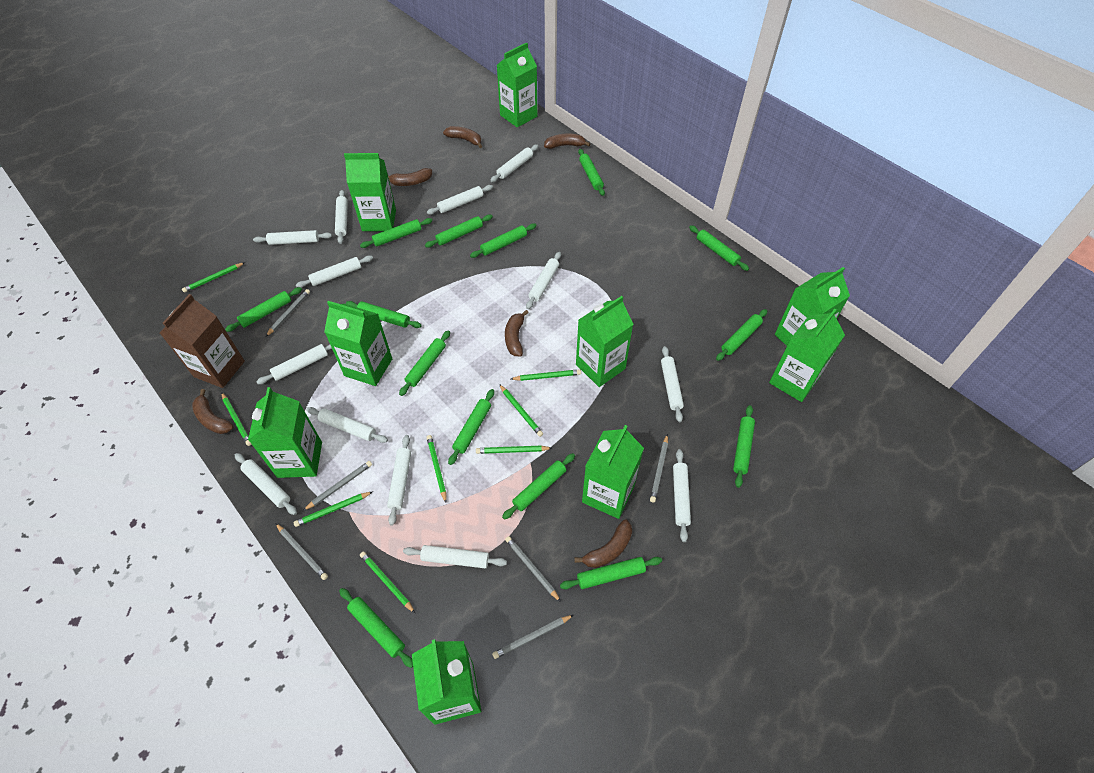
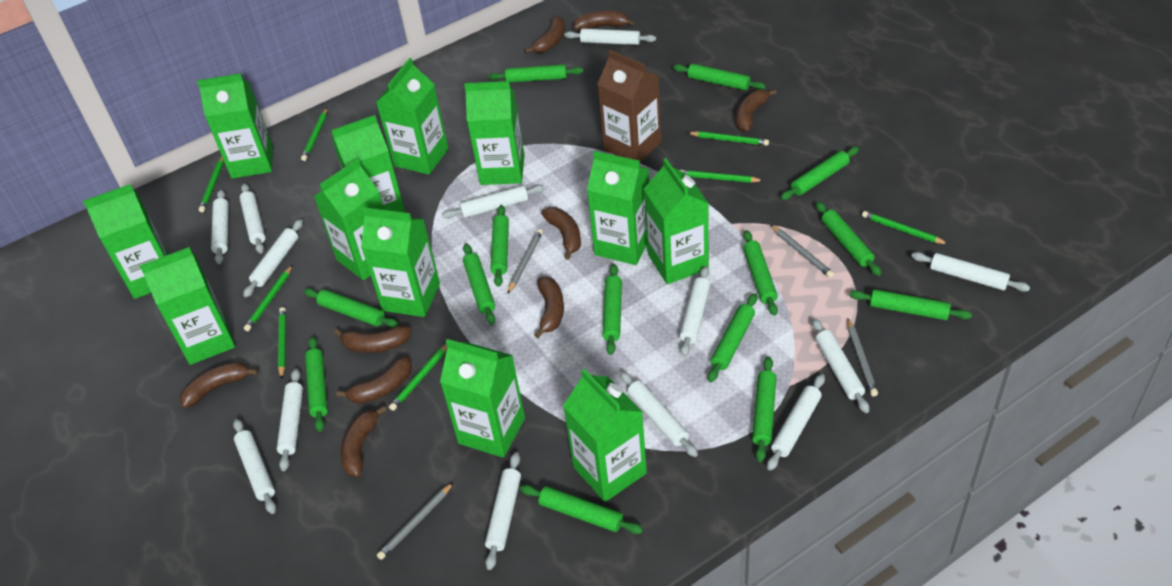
brown banana: [192,389,234,434] [388,168,432,186] [443,126,482,148] [505,310,529,356] [544,133,590,149] [574,520,632,568] = 6 -> [180,362,258,408] [334,326,411,353] [336,356,412,404] [340,406,386,477] [525,16,565,53] [534,277,564,338] [541,207,581,260] [573,10,635,31] [736,89,776,132] = 9
green carton: [248,387,322,478] [324,301,392,386] [344,153,396,231] [412,639,481,725] [497,42,537,127] [576,296,633,387] [582,425,644,519] [769,309,845,402] [775,267,850,346] = 9 -> [83,184,169,299] [139,247,235,365] [197,73,273,179] [314,159,384,280] [331,115,406,213] [361,207,440,317] [376,58,448,175] [440,339,525,458] [464,81,525,185] [563,369,647,502] [587,151,649,265] [644,158,709,284] = 12
grey pencil: [266,289,310,337] [275,523,328,580] [303,461,372,511] [492,615,573,659] [505,536,561,602] [650,434,668,503] = 6 -> [377,482,454,560] [507,229,543,294] [770,224,834,278] [847,319,878,396] = 4

